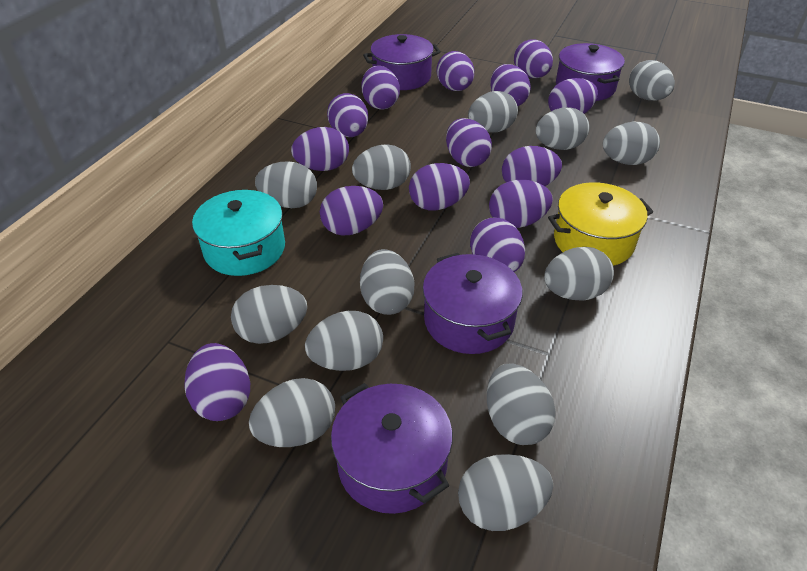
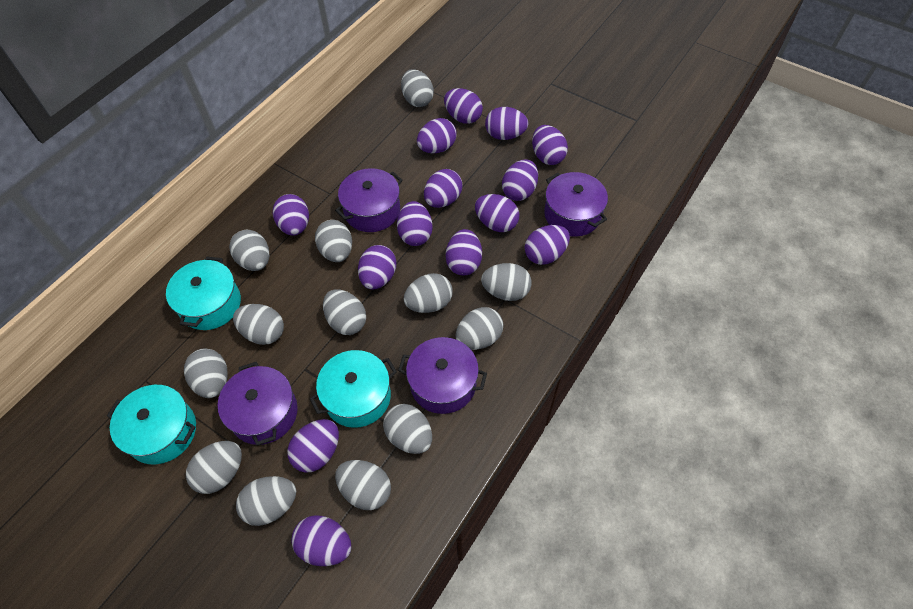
turquoise pot: [192,190,285,276] = 1 -> [107,385,196,464] [166,257,241,330] [310,350,397,428] = 3
yellow pot: [548,182,653,266] = 1 -> none = 0

